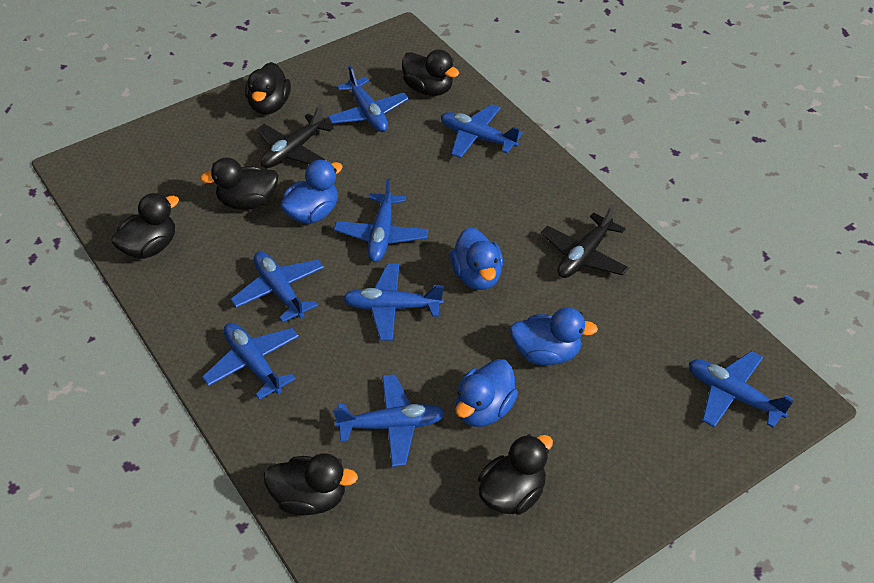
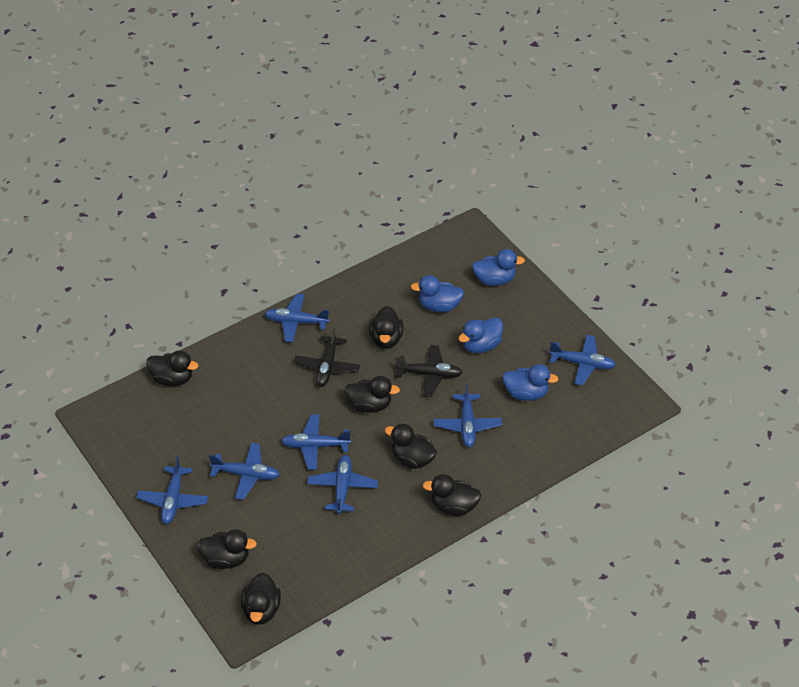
black duck: [111,193,179,259] [200,158,279,210] [245,62,291,115] [264,453,358,516] [402,49,459,96] [478,434,553,515] = 6 -> [146,350,198,386] [197,529,257,569] [241,573,281,625] [344,376,400,413] [369,306,404,349] [385,423,437,469] [423,474,481,516] = 7
blue plane: [202,323,299,400] [231,251,324,322] [328,66,409,132] [333,374,445,467] [334,178,429,262] [343,263,444,341] [441,104,523,158] [689,351,793,428] = 8 -> [136,456,208,524] [209,443,280,500] [265,294,330,343] [281,414,351,470] [307,455,378,514] [434,383,502,447] [549,335,616,386] = 7

